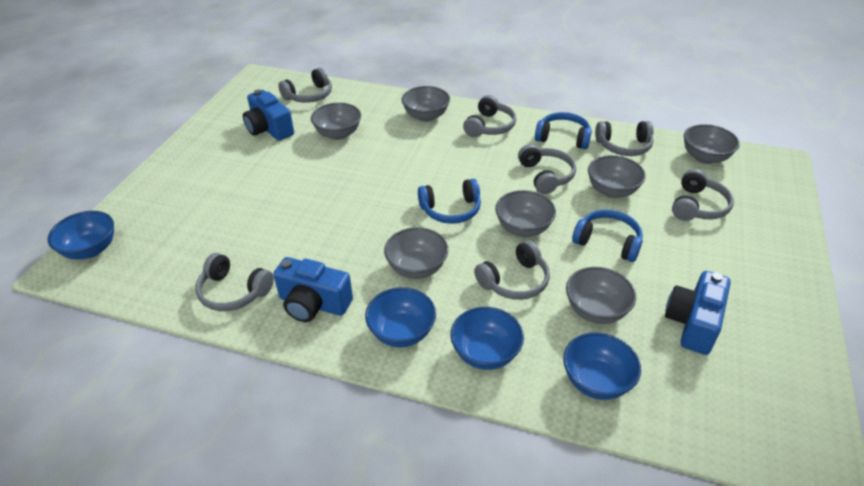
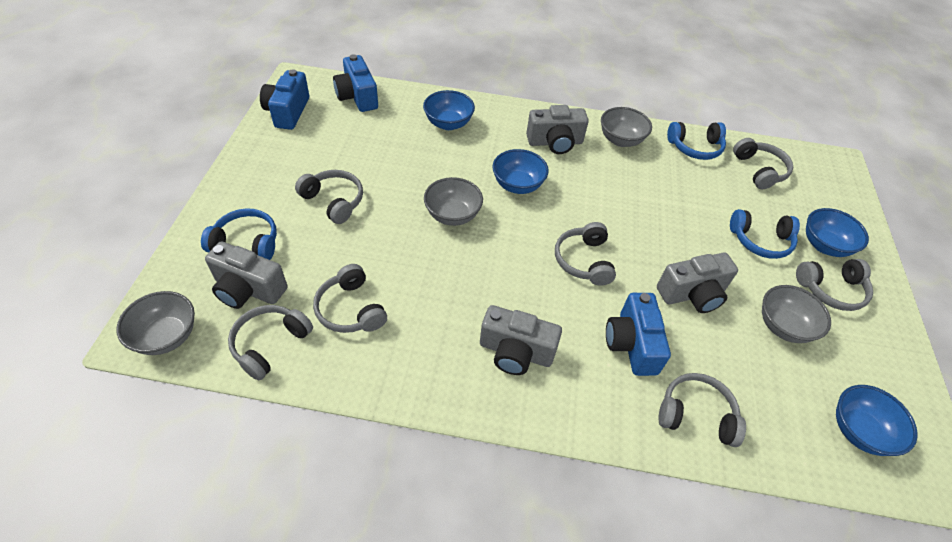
grey bowl: [311,103,361,140] [384,227,448,279] [402,86,450,122] [495,190,556,237] [566,267,636,324] [588,155,646,198] [684,124,740,164] = 7 -> [116,291,195,355] [424,177,483,226] [601,107,652,147] [762,285,831,343] = 4
grey camera: none = 0 -> [205,241,287,309] [480,305,562,375] [526,105,589,154] [657,253,738,313] = 4

